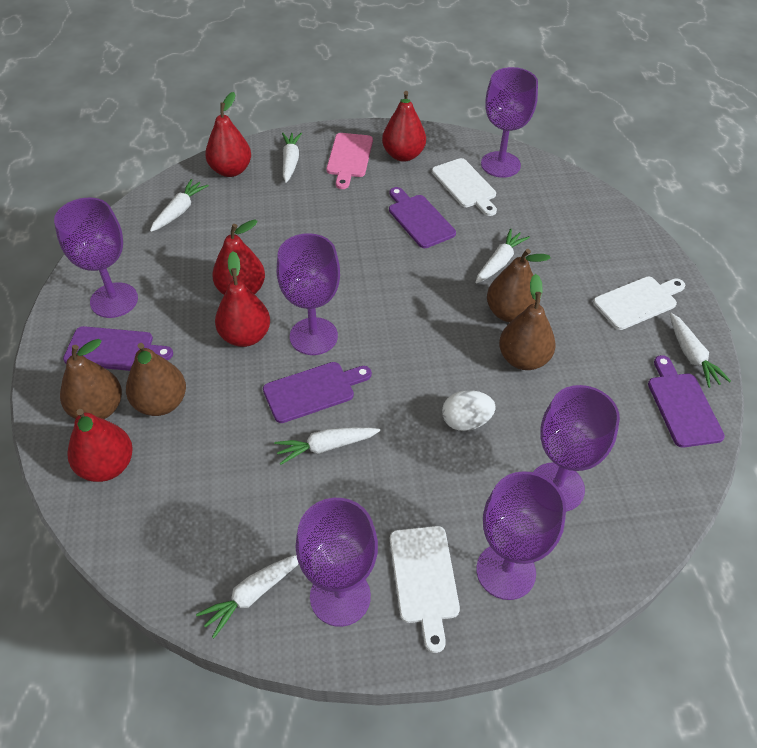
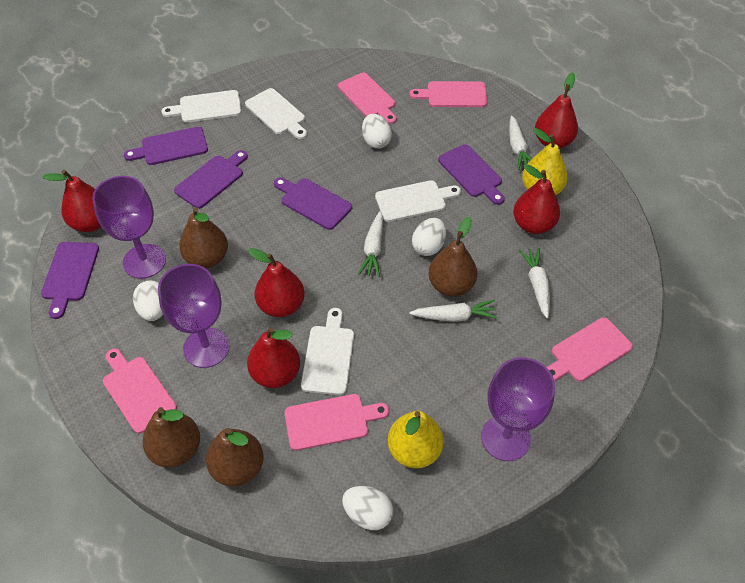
pink cutting board: [327,133,373,189] = 1 -> [103,348,177,434] [284,394,389,451] [338,73,397,124] [409,81,487,107] [547,317,633,382] = 5
purple cutting board: [63,326,173,371] [263,362,372,423] [389,187,456,248] [648,355,725,448] = 4 -> [41,242,99,319] [124,127,208,165] [174,150,248,209] [274,177,352,230] [438,144,505,205] = 5
purple goblet: [54,198,138,318] [276,233,340,355] [295,498,378,627] [476,471,566,600] [481,67,538,178] [533,385,620,512] = 6 -> [92,176,166,279] [158,264,229,368] [481,357,555,461] = 3
white carrot: [150,179,209,232] [196,555,299,638] [274,427,380,465] [282,133,302,183] [475,228,530,284] [670,313,731,388] = 6 -> [358,211,383,277] [409,300,498,322] [509,116,532,170] [519,248,550,318] = 4
white cutting board: [390,526,460,653] [432,158,497,216] [593,277,685,330] = 3 -> [161,90,242,123] [245,88,307,139] [301,308,354,395] [375,180,461,222] = 4
white egg: [442,390,496,431] = 1 -> [133,280,163,321] [342,486,393,530] [362,114,392,148] [412,218,446,256] = 4
yellow pear: none = 0 -> [388,411,444,468] [522,128,568,195] = 2

